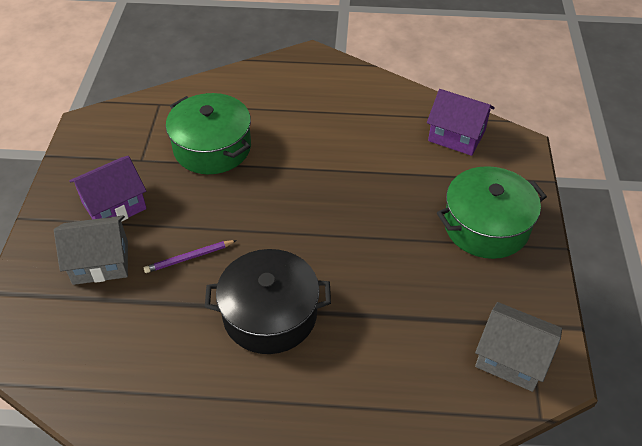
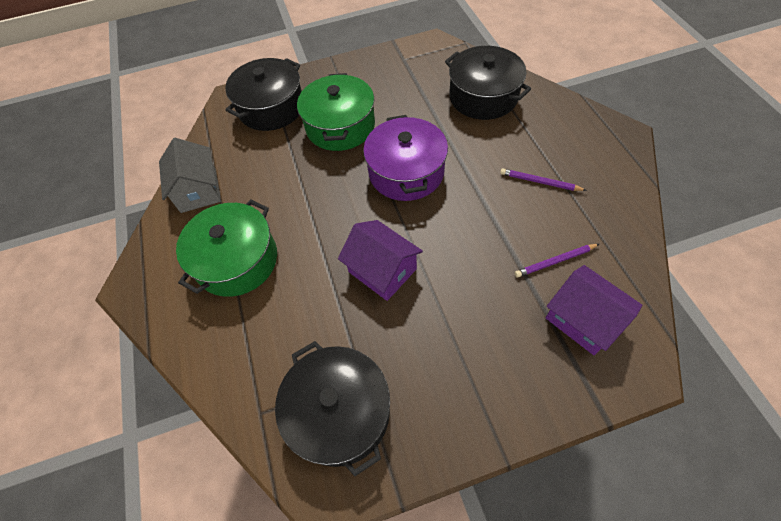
black pot: [205,249,331,354] = 1 -> [225,58,302,131] [275,341,390,476] [445,46,531,120] = 3
grey house: [54,215,128,285] [475,302,562,392] = 2 -> [159,138,221,213] = 1
purple pencil: [144,240,237,273] = 1 -> [500,168,587,191] [515,244,599,278] = 2
purple pot: none = 0 -> [363,115,448,201] = 1

